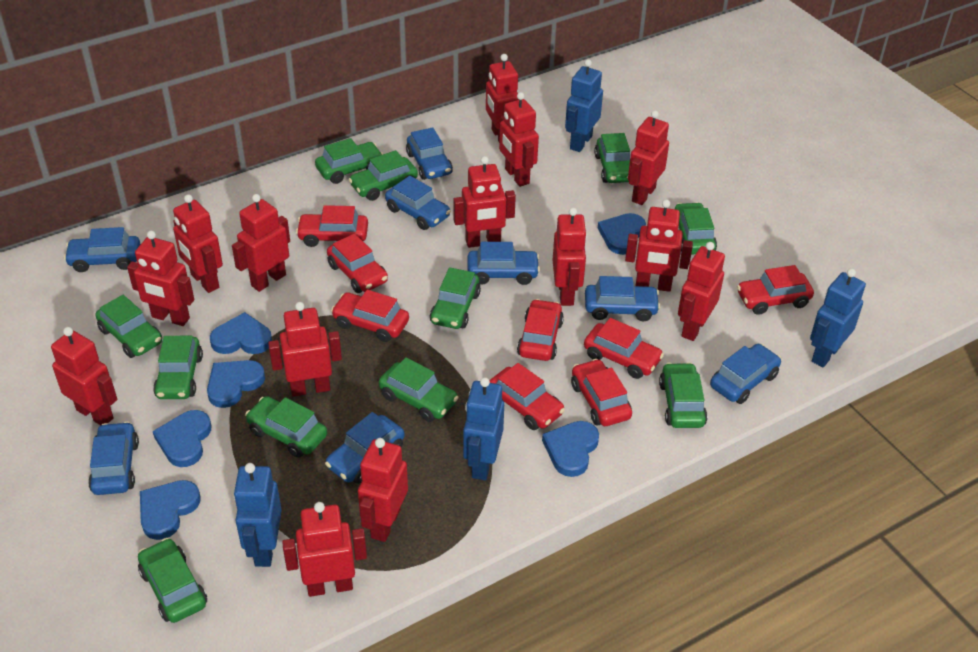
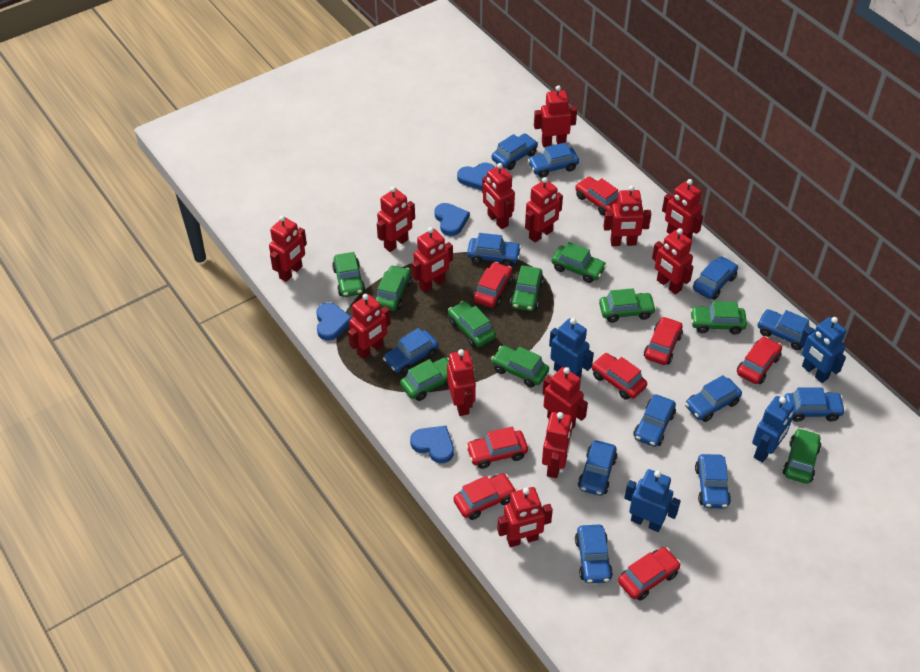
blue car: [64,227,140,272] [88,422,139,495] [325,412,405,484] [385,176,451,230] [406,127,453,180] [467,242,540,285] [585,276,660,321] [710,344,782,404] = 8 -> [383,328,439,374] [467,233,521,266] [491,134,538,170] [528,142,579,178] [575,525,613,583] [578,440,618,496] [634,394,676,447] [685,375,742,422] [693,256,738,300] [695,454,731,508] [757,309,815,350] [784,387,846,422] = 12
blue heart: [140,480,201,540] [153,410,211,467] [207,360,265,408] [210,312,272,354] [542,421,599,477] [598,213,646,255] = 6 -> [316,303,352,341] [410,426,454,463] [435,203,470,236] [457,163,495,190] = 4
green car: [95,295,162,358] [138,538,207,623] [153,336,203,399] [245,396,327,458] [315,138,383,184] [349,150,418,201] [379,357,459,422] [430,267,481,329] [594,133,630,183] [659,362,707,428] [675,202,717,255] = 11 -> [332,252,365,297] [374,265,412,311] [400,357,449,401] [448,301,496,347] [491,345,549,388] [510,265,544,311] [552,242,607,283] [599,288,656,323] [690,301,747,335] [783,428,821,484] = 10

